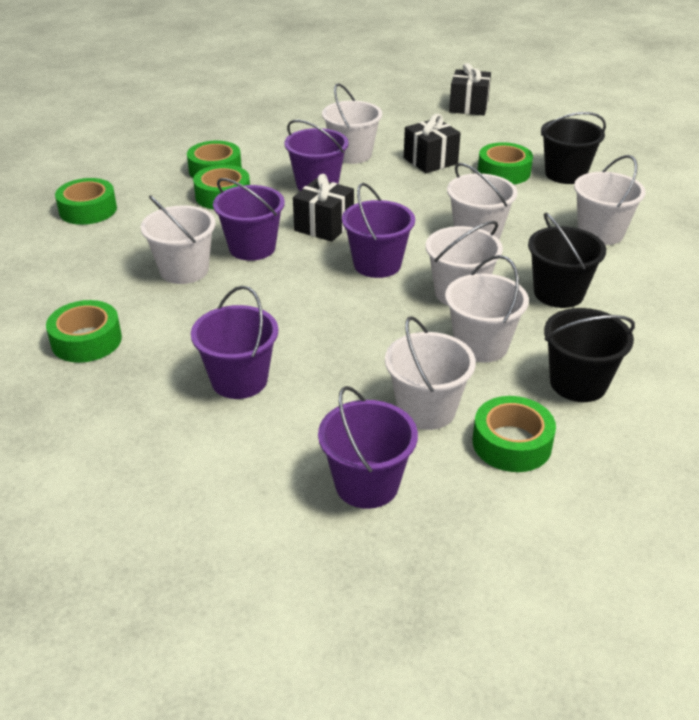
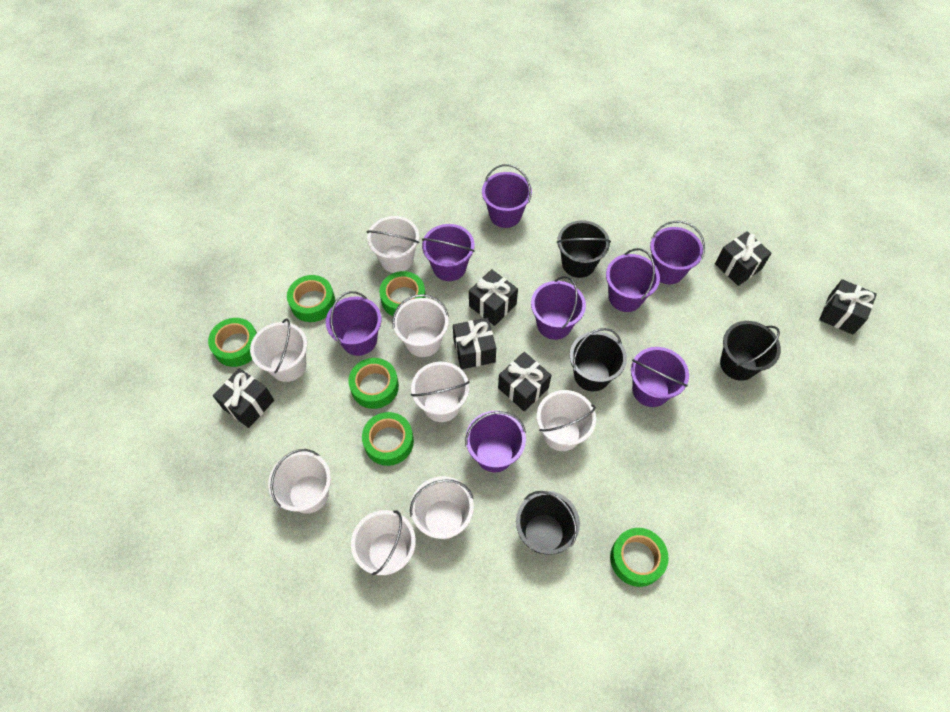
black bucket: [528,213,606,308] [541,112,606,184] [544,308,635,402] = 3 -> [516,491,580,555] [556,220,611,278] [570,328,627,391] [720,321,781,381] = 4
black gift: [293,174,354,242] [404,114,461,173] [449,63,491,115] = 3 -> [213,368,274,428] [453,318,496,369] [469,269,518,326] [498,352,552,411] [715,231,772,286] [819,279,877,335] = 6
purple bucket: [191,286,278,399] [213,178,285,261] [284,120,348,191] [318,386,418,509] [342,183,415,278] = 5 -> [326,291,381,356] [422,224,475,281] [465,411,526,472] [482,164,532,228] [531,276,586,340] [606,248,660,312] [631,347,689,407] [650,221,705,284] = 8
white bucket: [141,195,216,284] [322,83,382,164] [385,316,476,430] [425,221,503,305] [445,255,529,362] [447,163,518,240] [574,155,646,245] = 7 -> [250,318,307,382] [268,449,331,514] [351,510,416,575] [367,216,419,273] [392,294,449,357] [410,476,474,539] [411,362,470,422] [537,390,596,451] = 8

